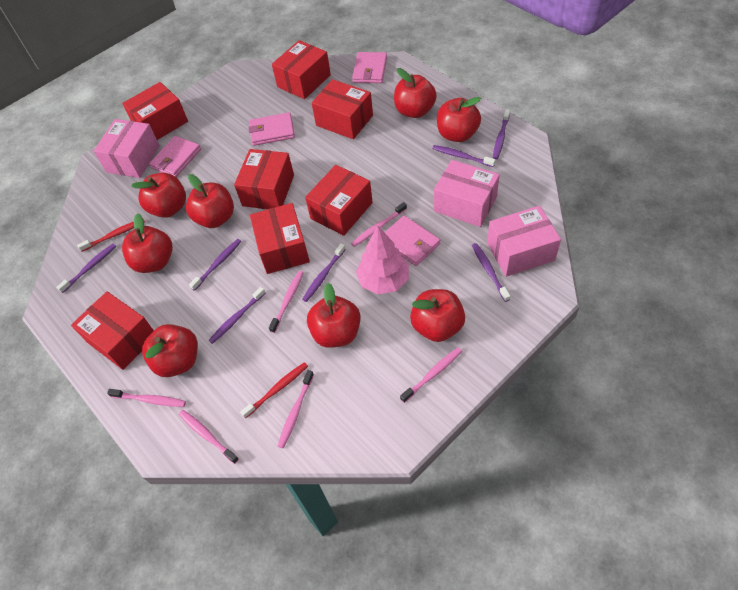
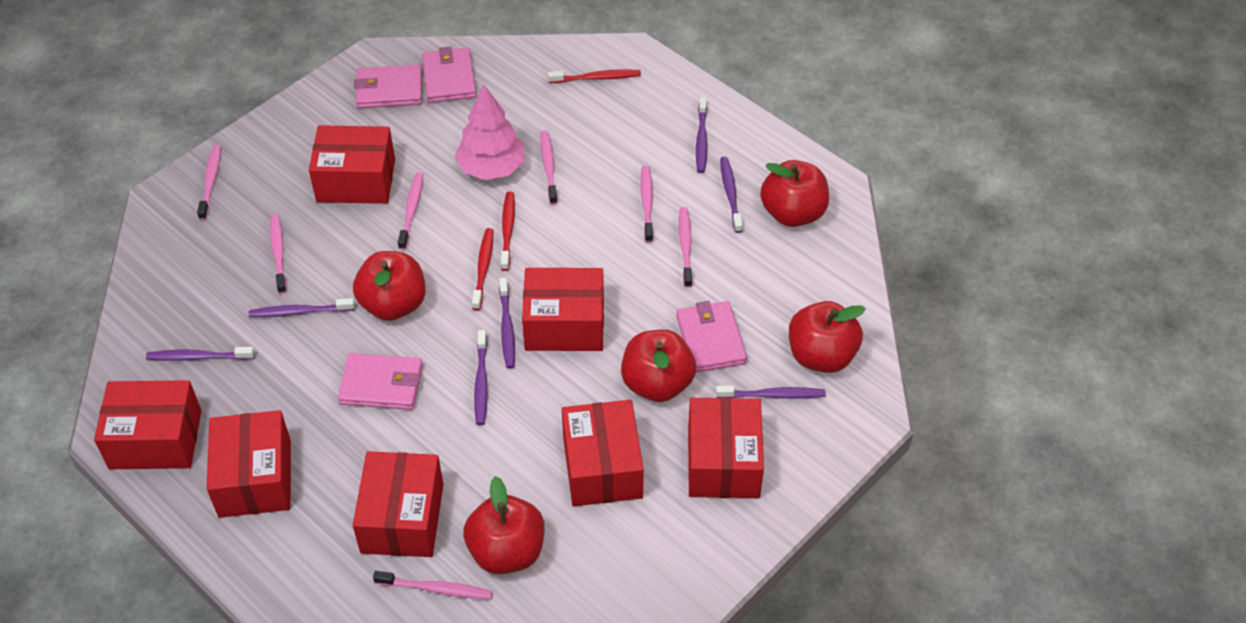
pink box: [93,119,160,178] [434,160,500,227] [487,206,561,277] = 3 -> none = 0
pink toothbrush: [107,389,186,407] [179,410,239,464] [269,271,304,333] [277,370,314,448] [351,202,407,247] [400,347,462,403] = 6 -> [197,145,221,220] [270,214,286,294] [373,571,493,599] [398,172,423,250] [540,131,558,205] [641,165,653,243] [679,207,693,288] = 7
red apple: [122,213,173,273] [131,173,186,218] [142,324,198,377] [186,174,234,228] [307,283,361,348] [394,68,437,118] [410,289,465,342] [437,97,481,142] = 8 -> [353,251,426,321] [463,476,544,574] [621,330,696,402] [760,160,829,227] [789,301,866,373] = 5
red toothbrush: [77,219,145,252] [240,362,308,419] = 2 -> [472,228,494,310] [501,191,515,271] [548,69,641,83] = 3

